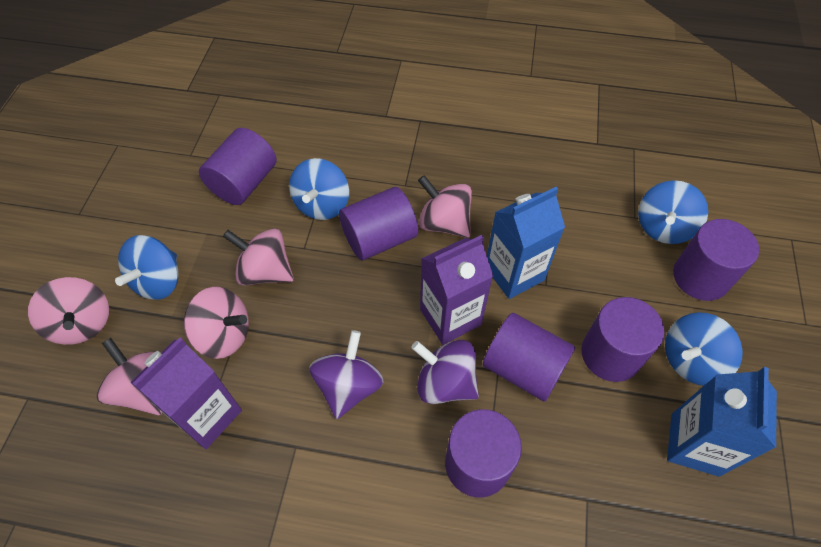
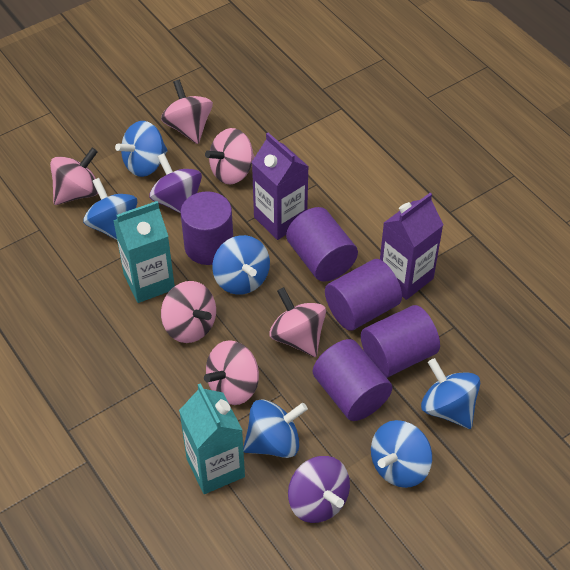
blue carton: [487,187,565,299] [667,367,777,477] = 2 -> none = 0
blue spinning top: [115,235,179,300] [289,158,349,220] [638,180,708,244] [665,312,743,386] = 4 -> [83,178,137,240] [115,121,168,177] [212,235,270,295] [243,399,308,458] [371,420,432,488] [421,358,480,429] = 6
pink spinning top: [28,277,109,345] [97,338,162,415] [184,287,249,359] [223,229,294,286] [418,175,472,238] = 5 -> [50,148,98,205] [161,80,213,144] [161,281,216,343] [204,340,259,405] [205,128,255,185] [269,287,326,357] = 6
purple cylinder: [199,128,276,205] [339,187,418,260] [445,409,522,498] [483,313,575,402] [581,297,664,382] [673,219,759,301] = 6 -> [181,191,233,265] [286,207,358,282] [313,339,392,421] [325,259,402,331] [361,305,440,378] = 5
turquoise carton: none = 0 -> [113,201,175,303] [179,383,245,494] = 2

